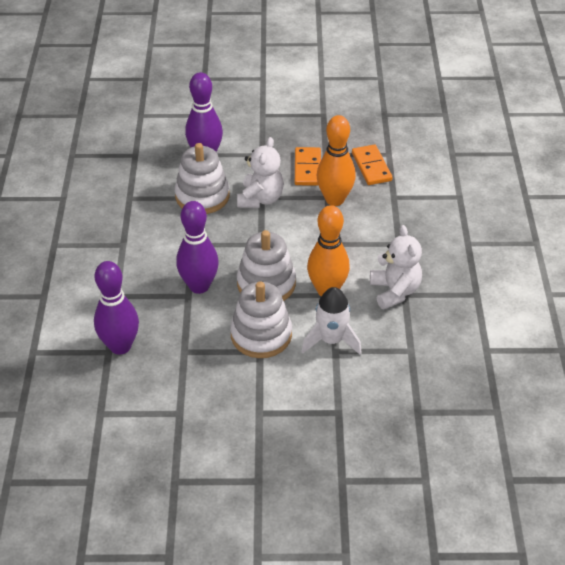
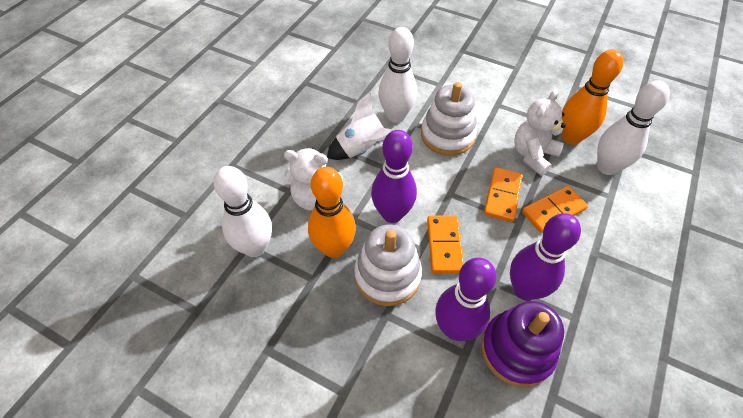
orange domino: [295,147,321,186] [352,145,393,185] = 2 -> [427,216,464,273] [484,167,523,222] [522,186,588,233] = 3
purple stacking toy: none = 0 -> [481,301,564,388] = 1
white bowling pin: none = 0 -> [214,166,272,257] [378,27,417,123] [597,80,670,175] = 3
white stacking toy: [175,143,230,214] [230,281,292,358] [237,230,296,301] = 3 -> [354,224,422,306] [421,82,477,156] = 2

